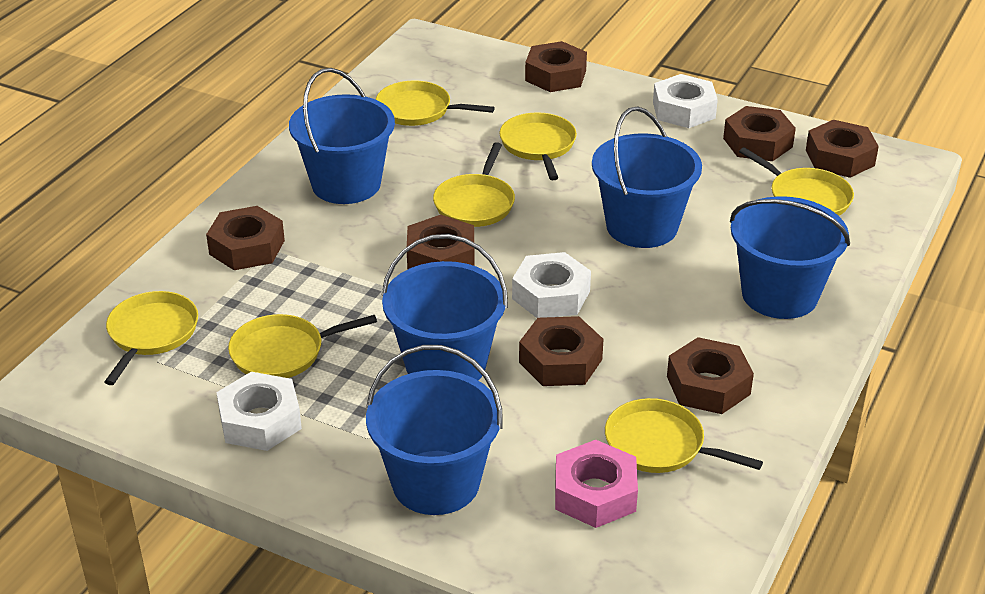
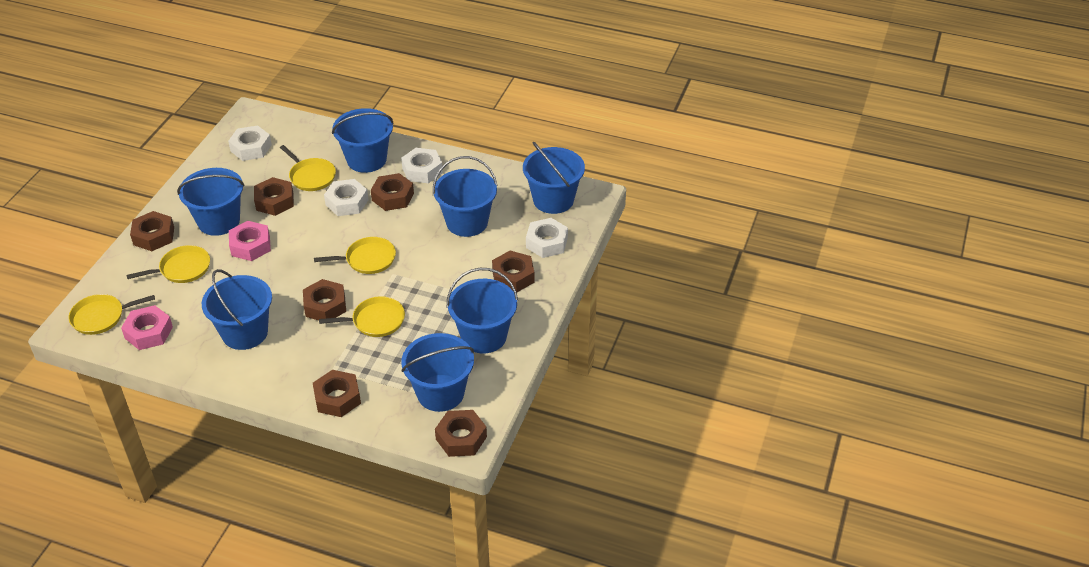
blue bucket: [289,68,395,204] [366,345,503,515] [381,234,508,381] [592,107,702,248] [730,196,850,319] = 5 -> [177,168,244,236] [202,269,272,350] [332,108,393,173] [401,333,474,412] [433,156,498,237] [447,268,518,354] [523,142,585,214] = 7
pink nut: [555,440,638,528] = 1 -> [121,305,173,350] [229,221,271,261] = 2
white nut: [216,372,302,451] [512,252,591,318] [653,74,718,128] = 3 -> [228,126,272,161] [324,179,368,216] [401,148,443,183] [526,218,568,258] = 4
yellow pan: [104,291,198,385] [228,314,377,378] [376,81,495,126] [433,142,515,227] [499,112,577,180] [605,398,763,473] [739,147,854,216] = 7 -> [68,294,155,335] [127,245,210,283] [280,145,336,191] [314,237,396,274] [319,296,405,337] = 5

